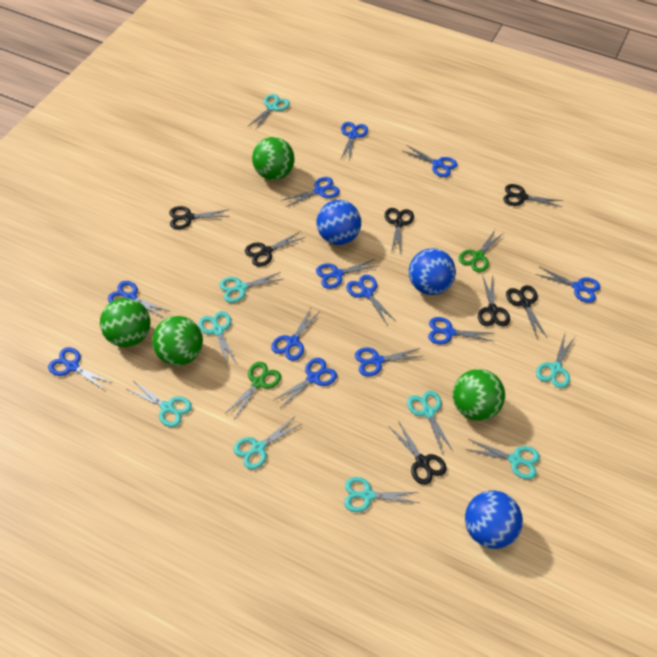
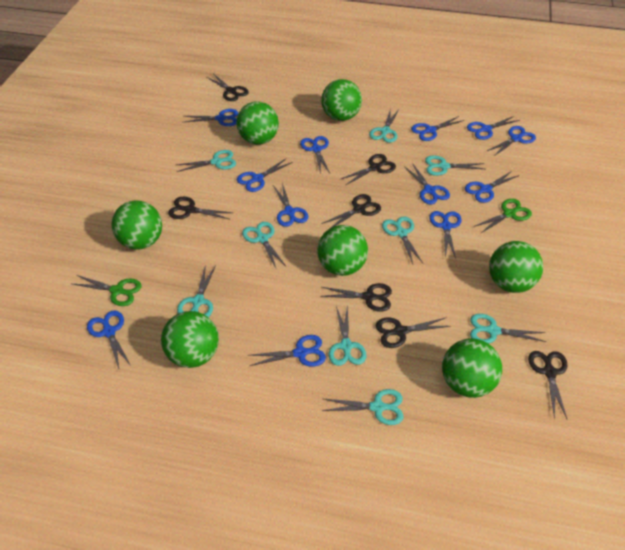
blue ball: [317,200,361,245] [409,248,456,295] [465,490,523,549] = 3 -> none = 0
green ball: [100,298,151,347] [152,316,203,366] [252,137,295,180] [453,369,505,421] = 4 -> [111,200,162,250] [161,311,219,368] [236,102,279,145] [317,225,368,276] [321,79,362,121] [442,338,502,398] [489,241,543,293] = 7

